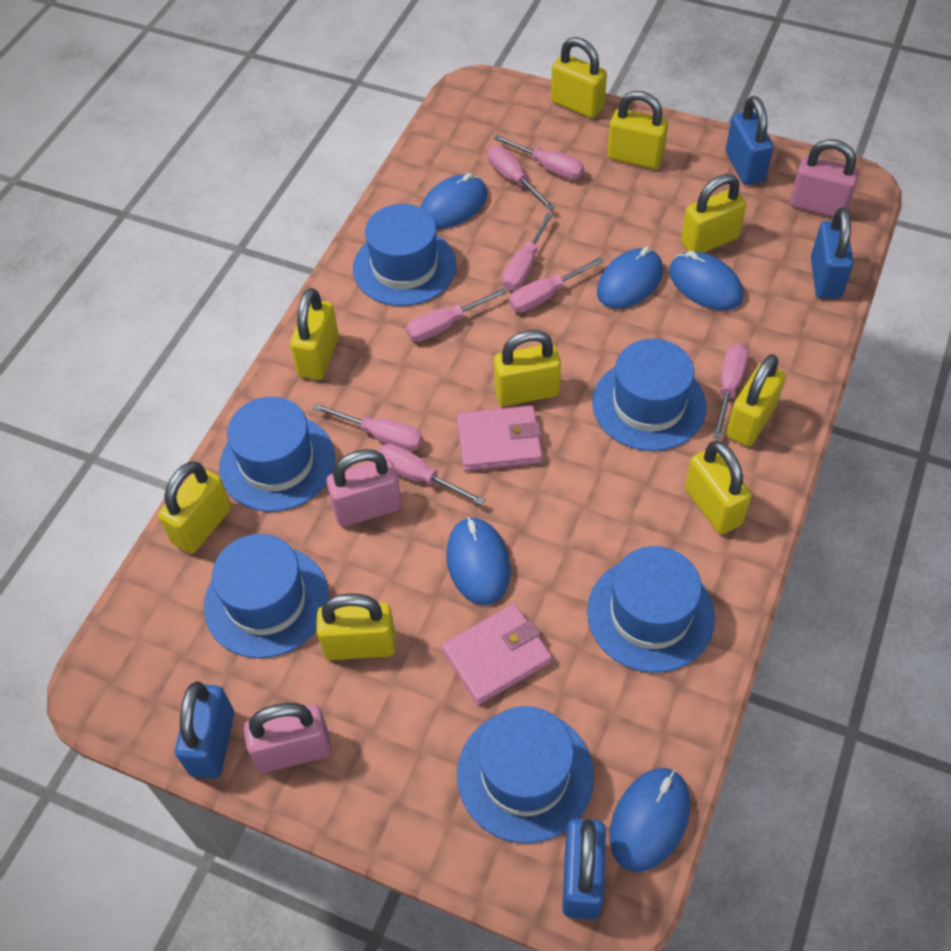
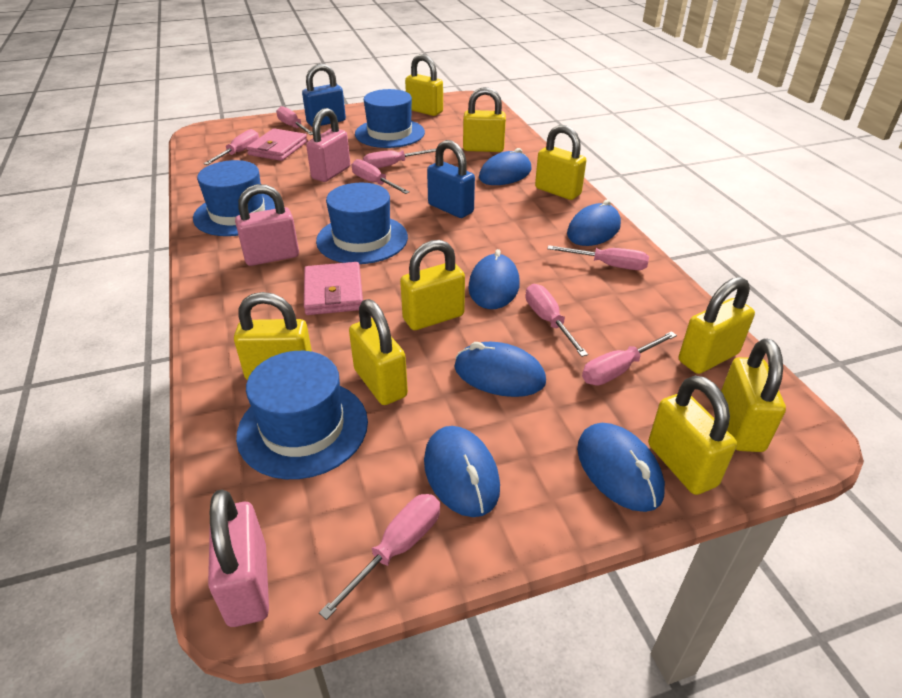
blue hat: [204,534,329,658] [219,397,335,512] [353,204,457,306] [457,706,594,844] [587,546,715,673] [592,339,706,451] = 6 -> [193,160,275,236] [236,351,368,479] [316,183,408,264] [355,89,425,148] = 4
blue mouse: [421,173,488,229] [446,517,510,605] [597,247,663,309] [610,768,690,872] [669,251,743,310] = 5 -> [424,426,500,517] [454,342,546,397] [468,249,520,309] [479,148,532,185] [567,199,621,246] [577,423,665,512] = 6
blue padlock: [175,681,234,778] [562,819,606,920] [726,96,774,185] [811,207,854,299] = 4 -> [302,64,346,127] [427,140,475,218] = 2

